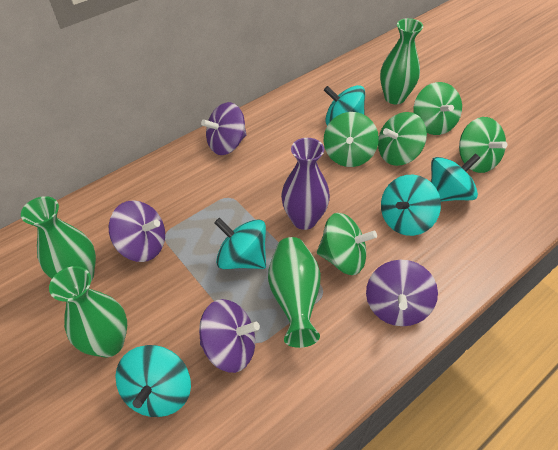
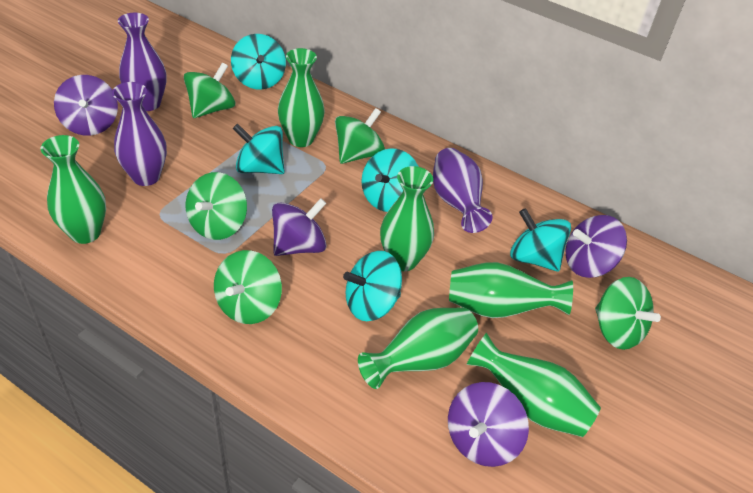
green vase: [21,196,96,281] [49,266,127,357] [268,237,321,348] [380,18,423,104] = 4 -> [41,135,106,244] [278,48,325,147] [358,307,478,389] [380,166,434,271] [449,262,573,318] [466,333,601,437] = 6
purple vase: [281,138,330,230] = 1 -> [112,82,167,186] [118,13,167,111] [433,148,492,233] = 3

